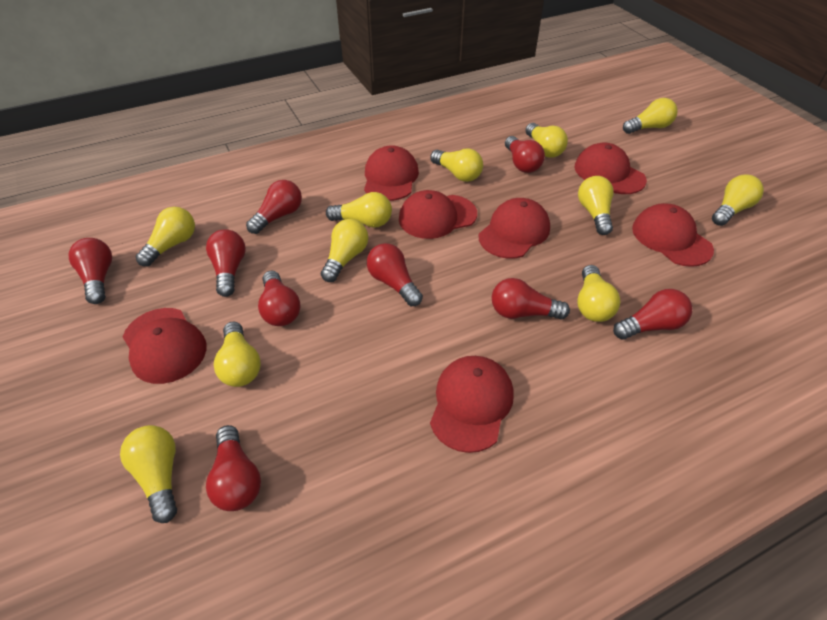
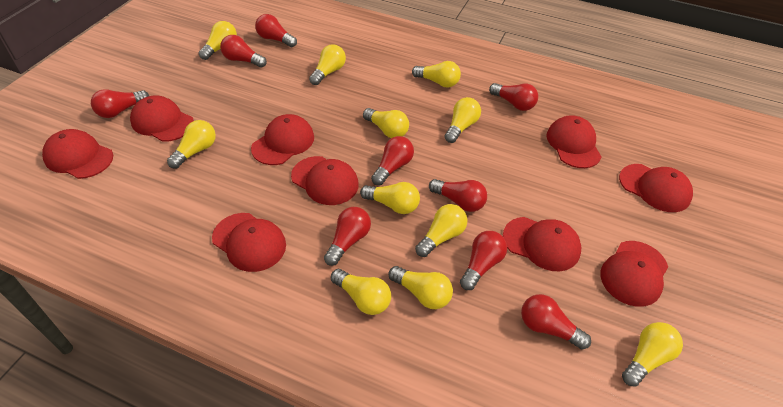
red cap: [123,308,207,384] [364,145,419,201] [399,190,477,239] [430,356,514,453] [479,198,550,259] [575,143,647,194] [632,203,714,267] = 7 -> [42,129,113,179] [130,95,194,142] [212,213,286,272] [251,114,314,165] [291,156,359,205] [503,217,581,271] [547,115,601,168] [600,241,668,307] [619,164,693,212] = 9

